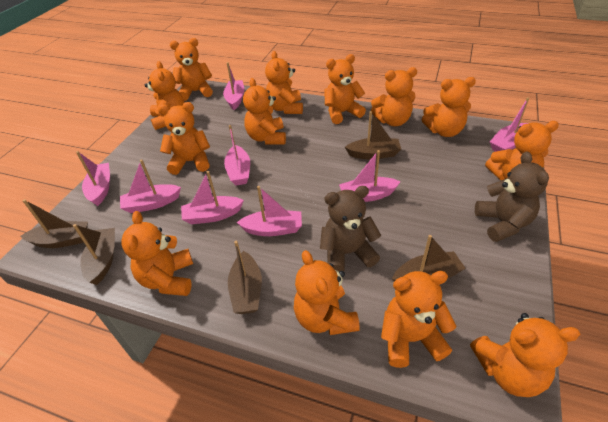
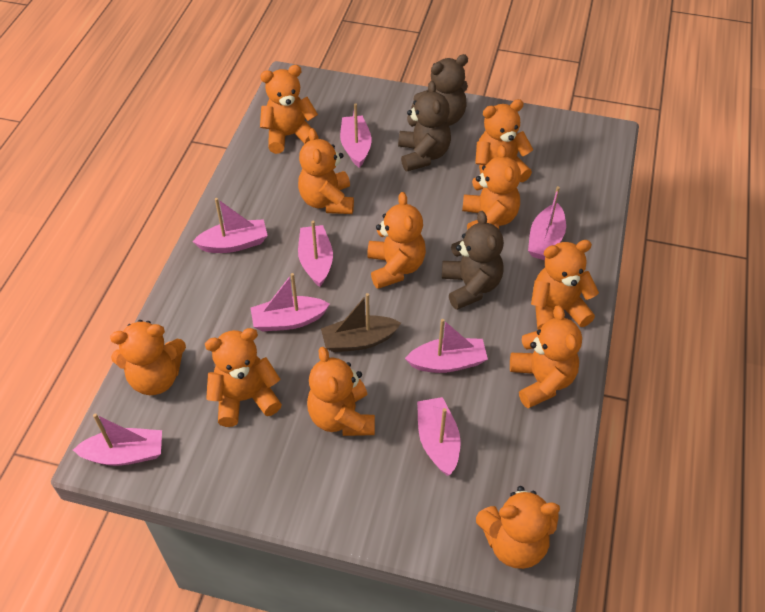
brown boat: [20,199,88,248] [73,224,115,285] [228,241,262,314] [345,111,401,159] [392,235,466,281] = 5 -> [321,293,401,352] = 1
brown teddy bear: [320,186,381,272] [475,152,549,242] = 2 -> [398,81,451,171] [411,54,468,126] [442,211,504,310] = 3
orange teddy bear: [121,211,193,296] [145,61,185,130] [158,102,210,175] [170,38,213,101] [243,78,286,144] [265,51,303,114] [294,250,360,335] [325,54,366,124] [371,67,417,126] [381,271,456,368] [422,77,476,137] [470,313,580,397] [485,121,559,180] = 13 -> [110,320,186,395] [205,328,282,427] [260,65,318,154] [298,128,354,214] [307,347,375,436] [367,192,426,289] [462,145,521,230] [475,99,534,182] [476,486,560,569] [510,305,582,408] [531,240,599,330] = 11

